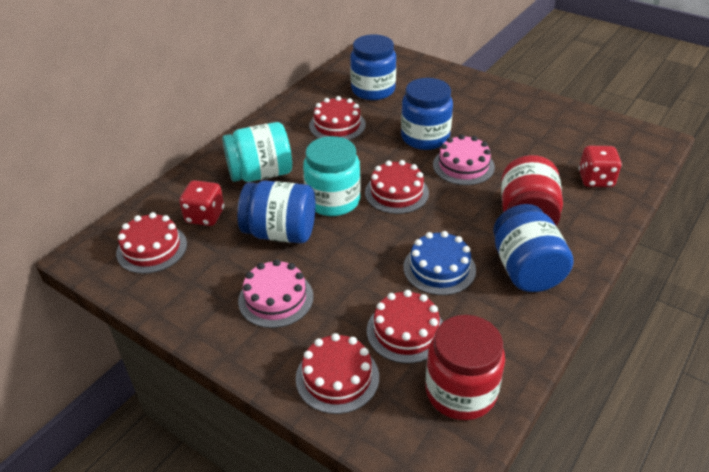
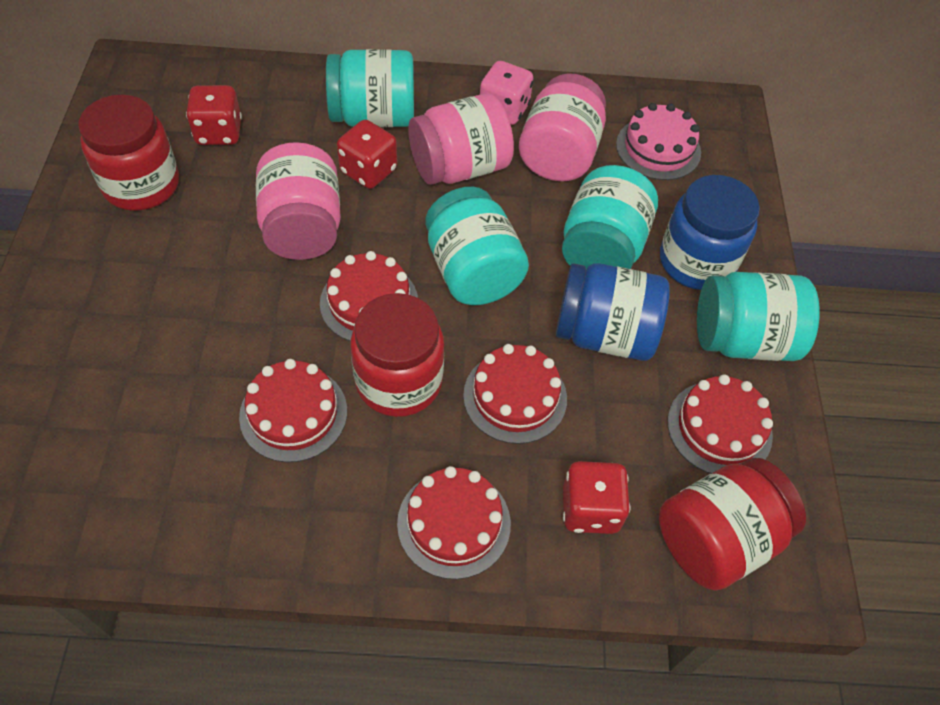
blue cake: [403,231,476,295] = 1 -> none = 0
blue jar: [237,181,316,243] [350,34,396,100] [401,78,453,150] [493,204,574,292] = 4 -> [556,263,670,361] [660,175,760,290] = 2
pink cake: [238,259,314,328] [433,134,495,185] = 2 -> [616,103,701,180] = 1
pink dice: none = 0 -> [480,61,533,125] = 1
pink jar: none = 0 -> [256,142,341,260] [408,94,514,185] [519,73,606,181] = 3
red dice: [179,180,224,226] [579,146,622,187] = 2 -> [186,85,242,145] [337,120,397,189] [563,461,630,534] = 3
red jar: [425,315,505,420] [501,155,563,226] = 2 -> [78,94,179,211] [350,293,444,417] [659,458,806,591] = 3
turquoise jar: [222,122,292,182] [303,136,361,216] = 2 -> [326,49,414,127] [425,187,529,305] [562,165,658,269] [697,272,820,361] = 4

